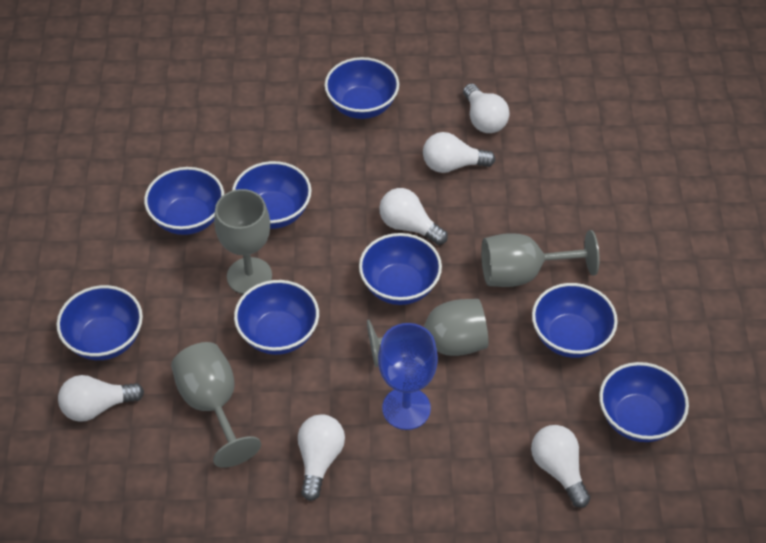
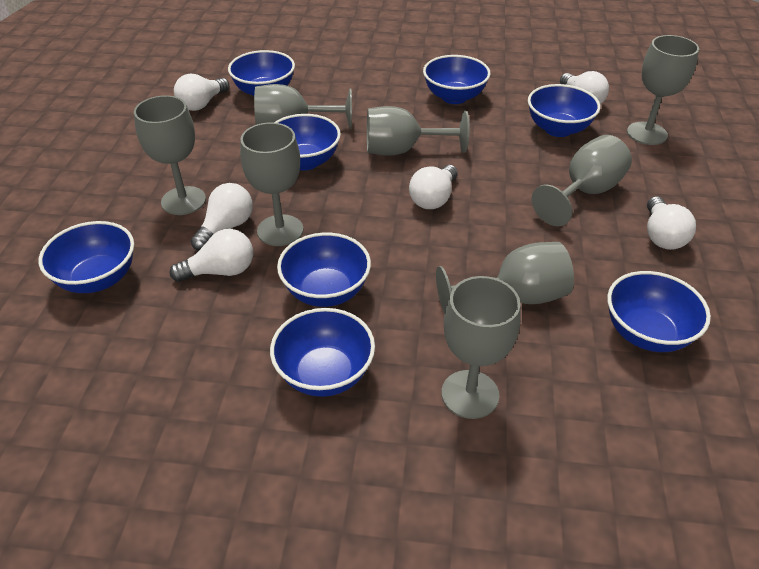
blue goblet: [378,323,438,430] = 1 -> none = 0
grey goblet: [171,342,261,468] [214,189,272,294] [367,299,488,367] [481,230,600,287] = 4 -> [134,95,206,215] [240,122,303,246] [254,84,352,129] [367,106,470,156] [436,242,574,314] [441,276,521,419] [532,135,632,226] [627,35,699,145] = 8

